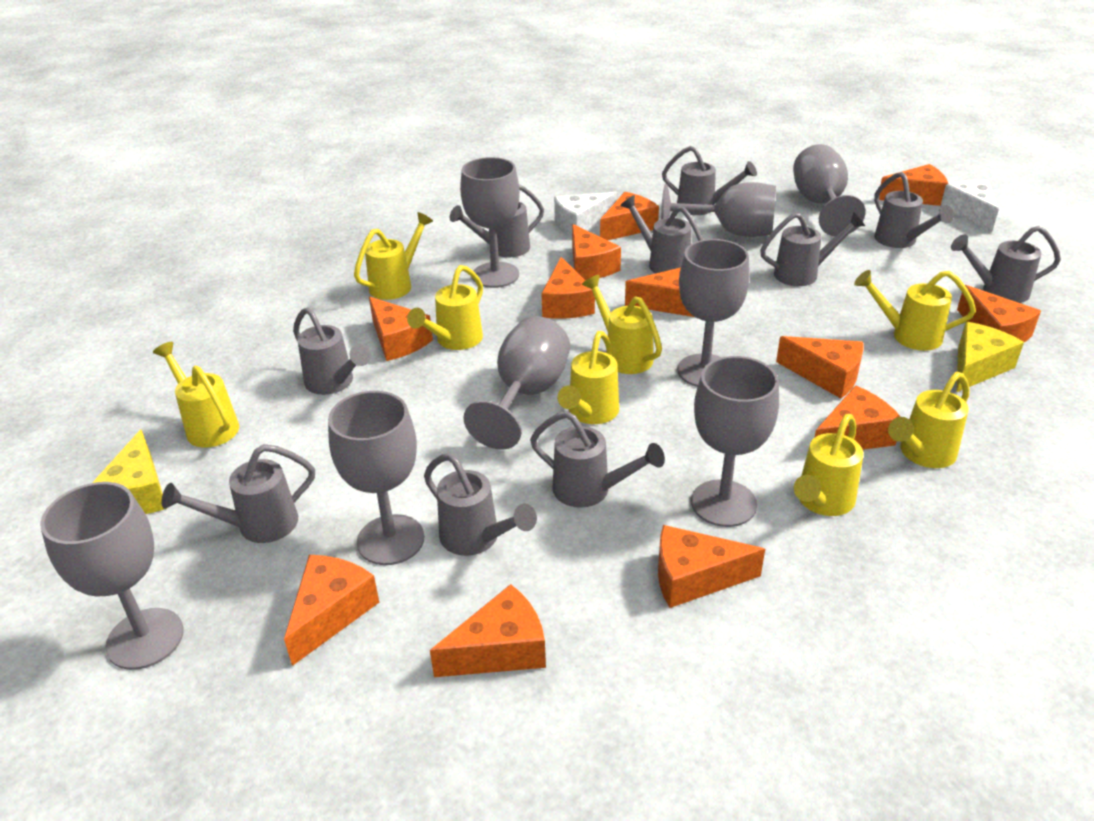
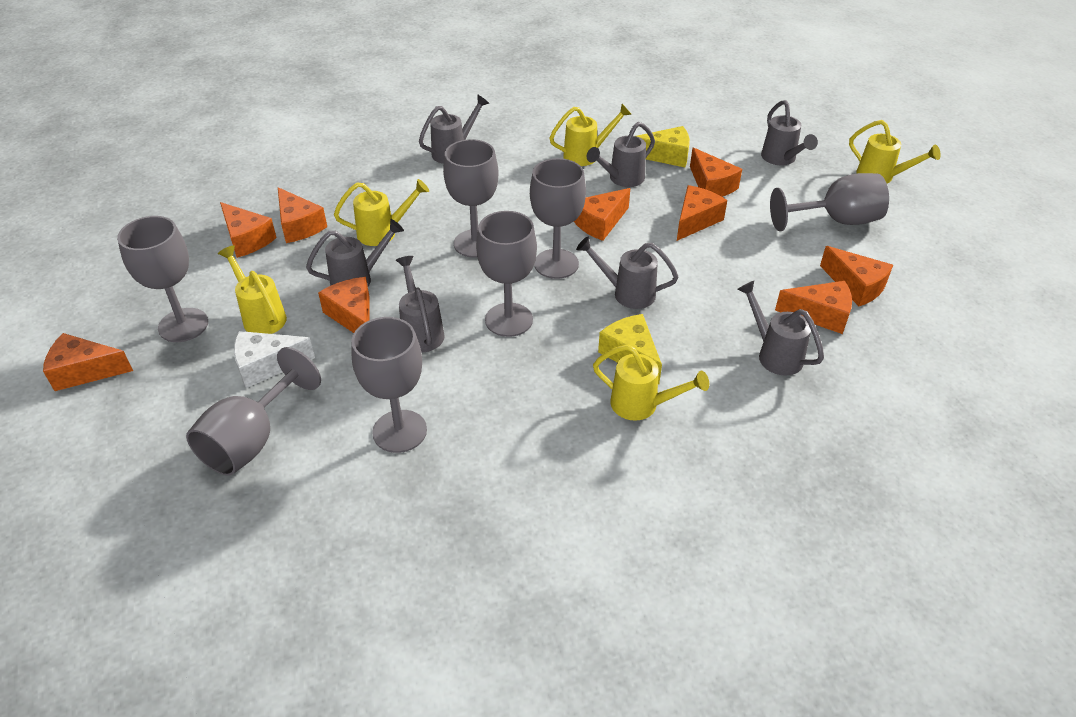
grey goblet: [40,482,184,670] [328,391,424,565] [460,157,520,288] [463,316,570,450] [661,182,776,237] [677,239,750,387] [691,356,779,527] [793,144,866,236] = 8 -> [117,216,208,342] [186,347,321,476] [351,317,427,453] [443,139,499,258] [476,211,537,337] [530,158,586,279] [770,173,889,231] = 7
grey watering can: [161,444,315,543] [293,307,371,395] [424,453,537,556] [450,185,544,257] [530,411,665,508] [620,195,703,274] [662,146,757,215] [760,212,865,286] [874,172,954,248] [951,226,1061,303] = 10 -> [306,219,404,286] [396,256,445,352] [419,94,489,164] [576,237,679,309] [587,122,655,187] [737,281,824,376] [761,100,818,165] = 7
orange cheese: [284,555,379,666] [369,297,433,361] [430,584,546,677] [542,257,595,319] [572,224,621,280] [600,192,659,240] [625,267,694,317] [658,525,765,608] [776,336,864,398] [814,386,901,450] [879,164,948,206] [957,285,1041,342] = 12 -> [43,333,133,391] [220,202,277,258] [278,187,327,243] [318,277,370,333] [574,188,630,241] [677,185,727,241] [690,147,742,197] [775,281,852,334] [820,246,893,306] = 9
white cheese: [554,192,617,236] [940,180,999,232] = 2 -> [234,331,315,388] = 1
yellow watering can: [153,342,239,448] [354,212,433,300] [407,265,483,350] [557,331,619,424] [582,275,662,374] [794,414,863,516] [854,270,976,351] [888,372,970,468] = 8 -> [218,245,287,334] [334,179,429,246] [549,104,632,166] [593,344,709,421] [849,120,941,183] = 5

